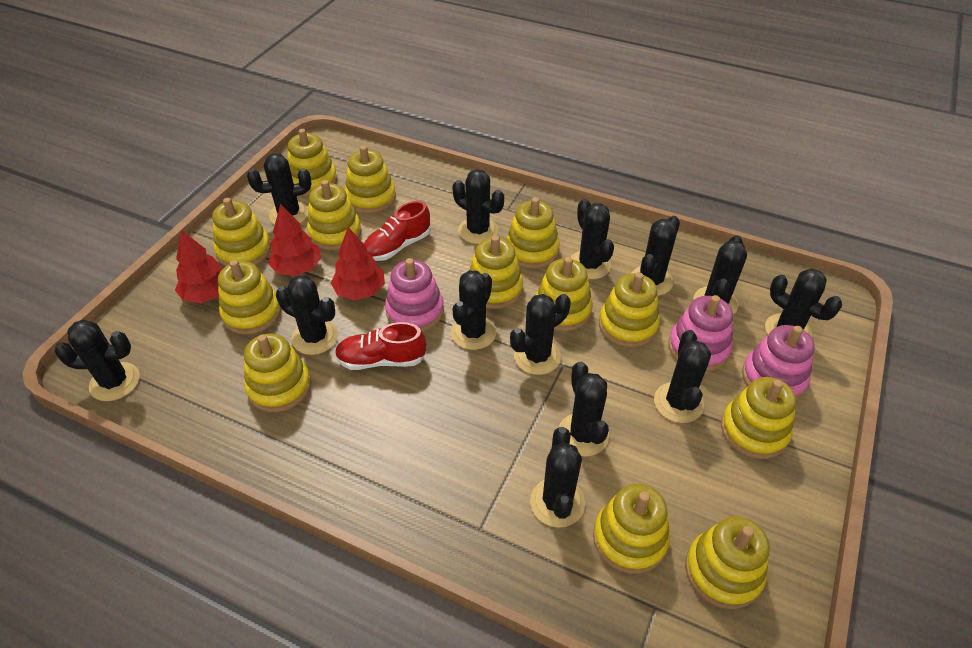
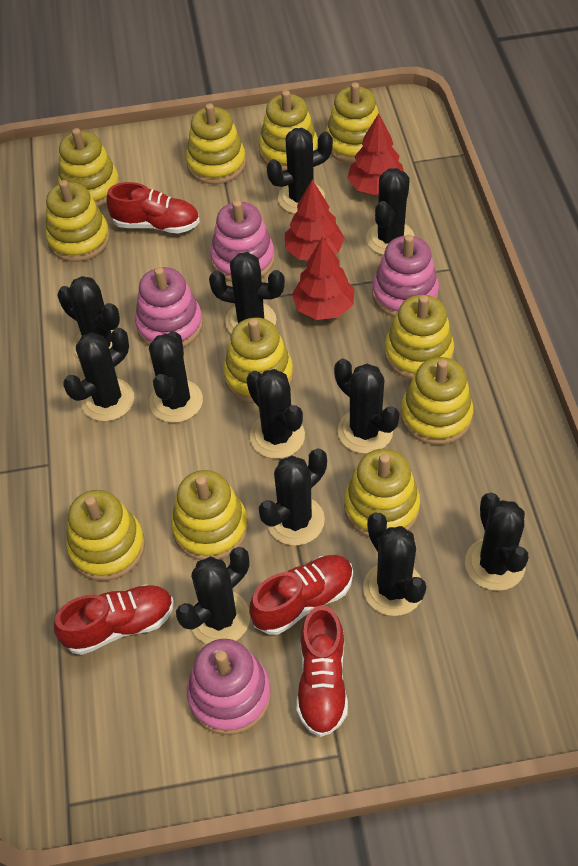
black cactus: [54,319,140,401] [247,153,311,224] [276,275,338,355] [451,270,496,350] [452,169,504,244] [510,294,571,375] [530,427,585,528] [558,362,609,457] [571,199,614,279] [632,216,680,296] [654,330,711,423] [693,235,747,315] [765,268,842,337] = 13 -> [57,276,120,357] [63,328,134,421] [149,331,203,423] [176,547,250,644] [209,252,285,333] [247,369,305,459] [259,448,327,546] [267,128,333,214] [334,359,400,454] [363,513,426,616] [366,168,415,255] [465,493,528,591] = 12
pink stacking toy: [385,258,444,332] [668,295,733,371] [742,325,815,400] = 3 -> [135,267,203,347] [187,639,271,735] [210,200,275,282] [372,235,439,317] = 4
red shoe: [335,322,426,370] [364,201,431,261] = 2 -> [54,585,174,655] [107,182,200,234] [249,555,353,635] [297,605,348,737] = 4
yellow stacking toy: [212,198,271,266] [218,260,281,335] [244,333,311,412] [287,129,337,196] [307,180,361,250] [345,145,396,214] [470,235,523,309] [506,197,560,269] [536,257,593,331] [593,484,670,574] [599,272,660,348] [685,516,770,609] [721,377,796,459] = 13 -> [45,180,110,262] [58,128,120,207] [66,490,145,581] [171,470,248,560] [186,103,246,184] [223,317,293,403] [259,90,318,171] [325,83,379,163] [344,449,420,537] [384,295,454,379] [401,357,473,445] = 11

